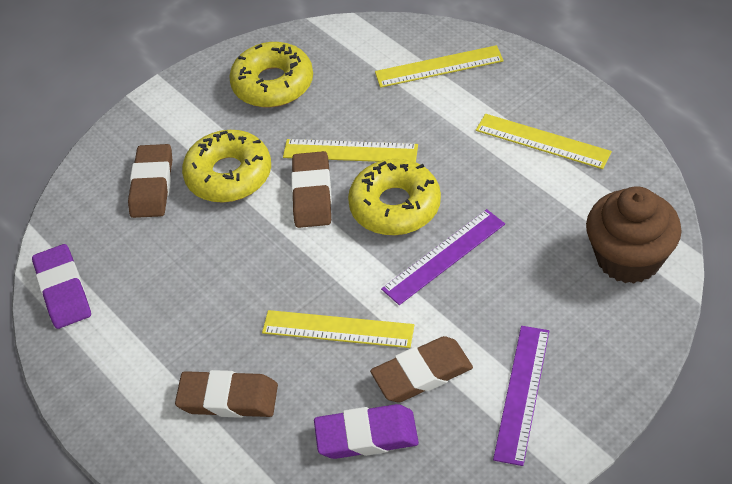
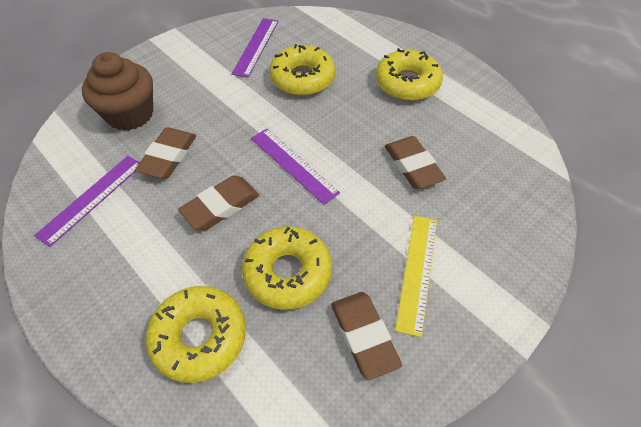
purple eraser: [32,244,91,329] [314,404,419,459] = 2 -> none = 0
purple ruler: [381,209,505,305] [493,326,549,466] = 2 -> [34,156,140,247] [231,18,279,78] [251,128,340,205] = 3
yellow donut: [182,130,271,203] [229,42,313,107] [348,159,441,235] = 3 -> [146,286,246,383] [242,226,332,310] [269,44,335,96] [376,48,443,101] = 4
yellow ruler: [262,310,414,348] [283,139,418,162] [375,45,504,88] [476,114,612,169] = 4 -> [395,216,437,337] = 1

